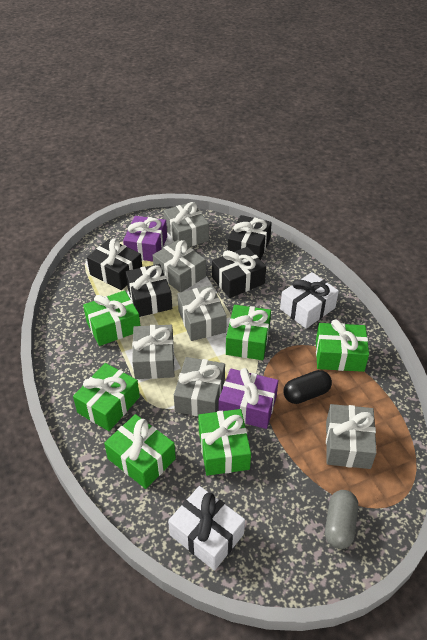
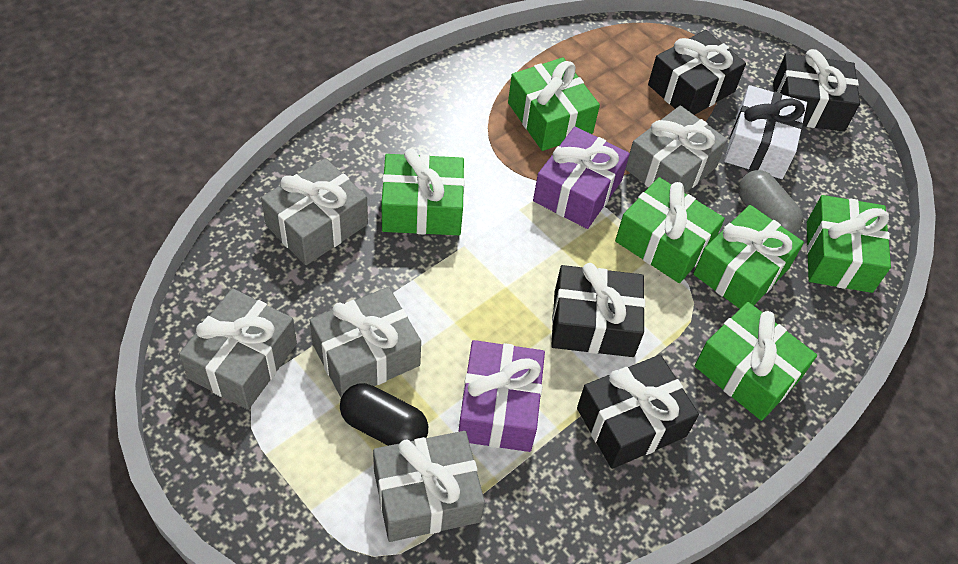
grey gift: [132,325,174,379] [153,240,206,292] [164,202,209,247] [174,357,225,416] [178,285,227,341] [326,404,377,469] = 6 -> [179,288,297,410] [261,158,368,265] [310,287,421,397] [373,431,485,542] [626,105,728,193] = 5
white gift: [168,486,245,571] [280,272,339,329] = 2 -> [724,85,807,179] = 1

